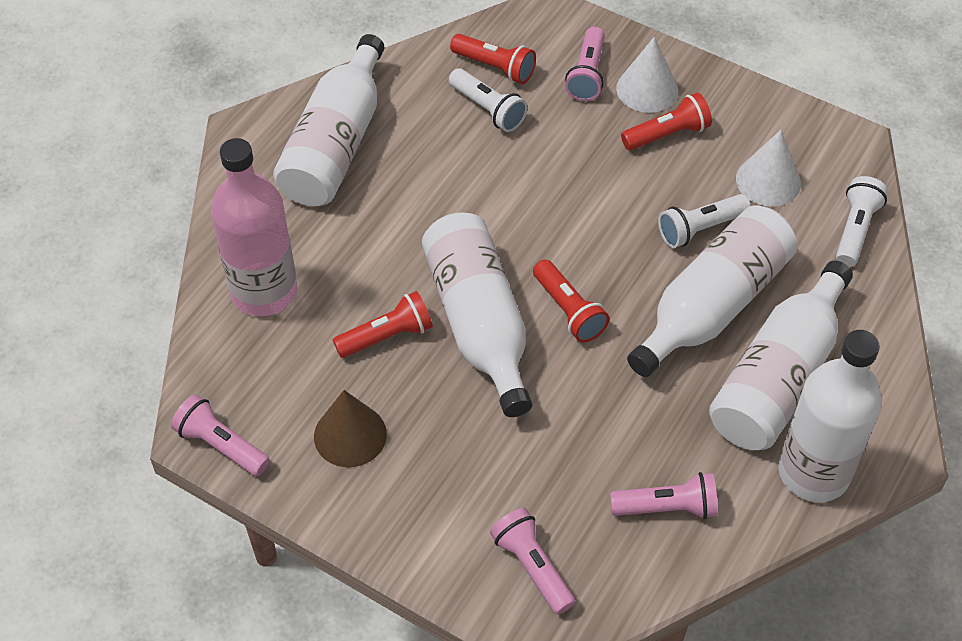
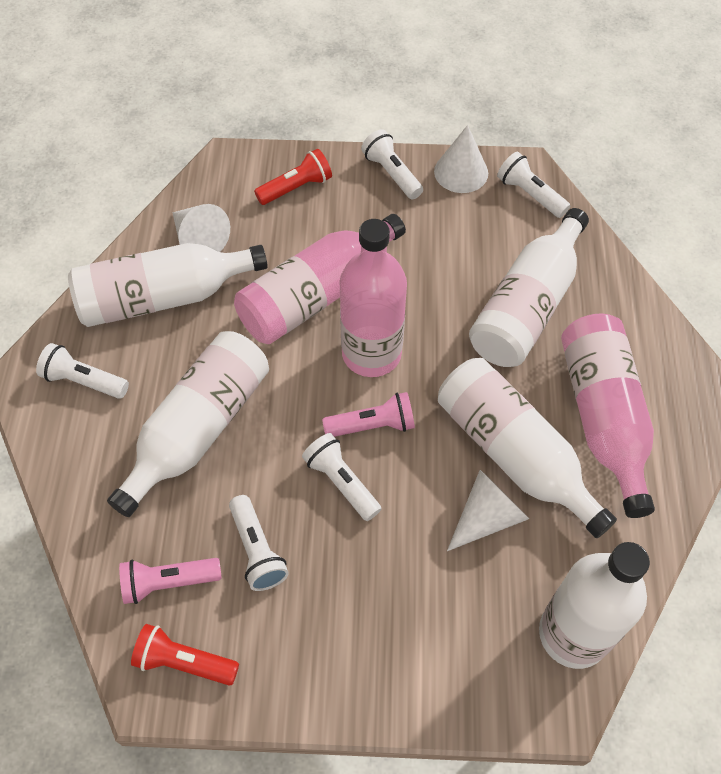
brown cone: [314,390,387,467] = 1 -> none = 0
pink bottle: [211,138,297,316] = 1 -> [234,214,406,344] [339,219,407,377] [561,314,655,518] = 3
pink flashlight: [171,395,270,476] [490,508,576,615] [565,27,605,101] [610,472,718,519] = 4 -> [119,558,222,604] [322,392,415,437] = 2
red flashlight: [333,291,433,358] [450,34,536,84] [533,259,609,342] [621,93,712,150] = 4 -> [131,624,239,685] [254,149,332,205] = 2
white cone: [616,37,678,113] [736,130,801,207] = 2 -> [173,204,230,252] [434,125,488,193] [447,470,529,551] = 3
white flashlight: [449,68,528,132] [658,194,751,248] [836,176,888,267] = 3 -> [36,343,129,399] [229,495,289,591] [302,433,381,521] [361,129,423,199] [497,152,570,218] = 5

